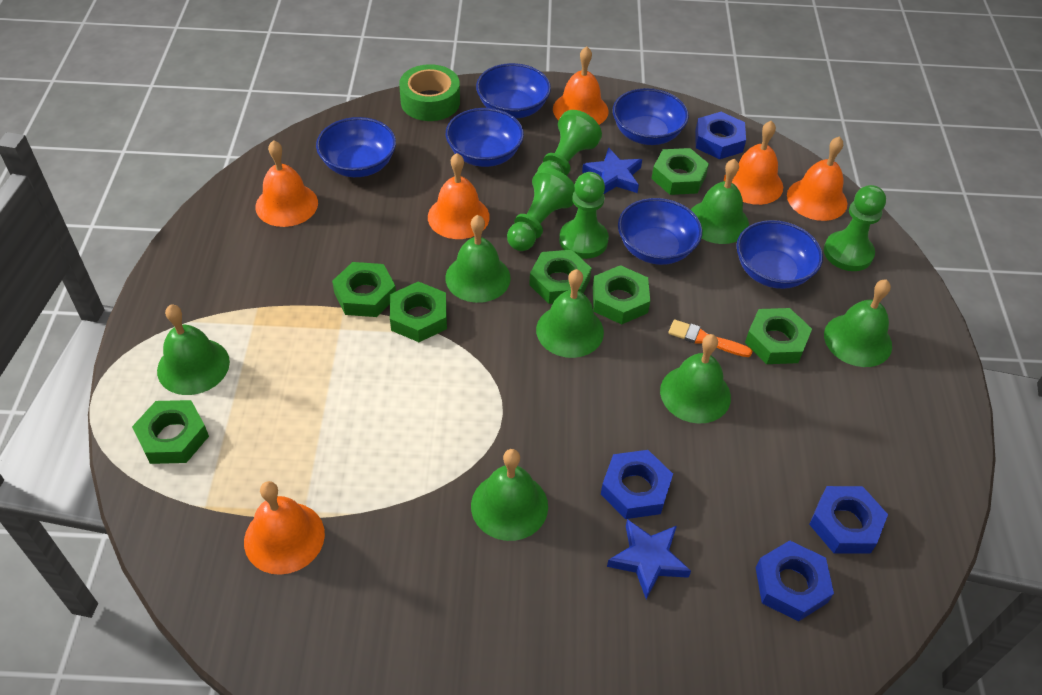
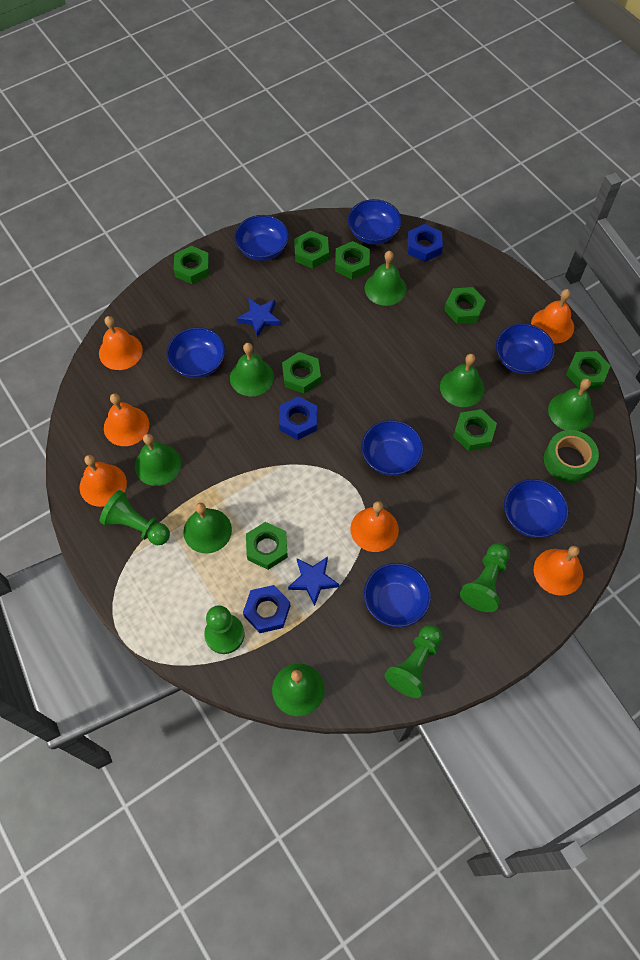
blue bowl: [316,117,396,177] [446,108,524,167] [476,63,551,118] [613,88,689,145] [618,198,702,265] [737,220,823,289] = 6 -> [167,327,225,378] [234,215,289,261] [348,199,402,245] [361,420,423,476] [364,563,431,627] [496,323,555,374] [504,479,569,538] = 7
blue nut: [601,450,673,519] [695,112,746,159] [756,540,834,622] [809,486,888,554] = 4 -> [243,585,290,633] [279,396,317,440] [407,224,443,262] = 3
green nut: [132,400,209,464] [332,262,396,317] [390,282,447,342] [529,250,591,304] [593,265,650,324] [651,148,709,195] [745,308,812,364] = 7 -> [174,246,210,284] [246,522,288,570] [282,352,321,394] [294,230,329,269] [335,241,370,279] [444,287,486,324] [453,409,497,451] [566,351,611,389] = 8
orange brush: [668,319,753,357] = 1 -> none = 0

